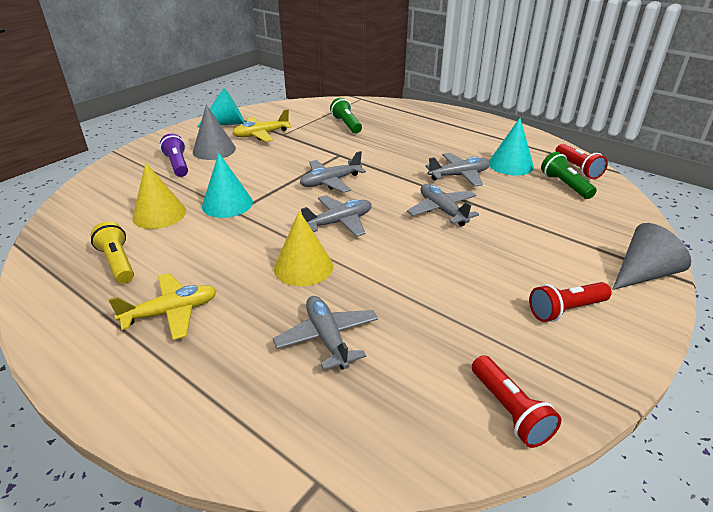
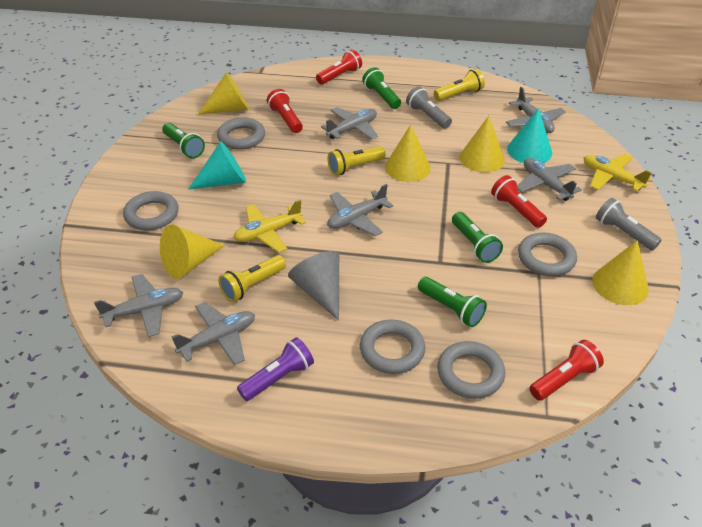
green flashlight: [330,98,362,133] [541,152,597,199] = 2 -> [162,123,205,159] [362,67,401,109] [418,277,487,327] [452,212,503,263] = 4
grey cone: [193,105,236,160] [612,223,691,290] = 2 -> [288,251,339,321] = 1
grey flashlight: none = 0 -> [406,86,452,128] [596,198,661,250] = 2
grey plane: [273,296,378,370] [300,151,366,193] [301,195,372,237] [407,184,479,226] [425,153,490,187] = 5 -> [94,274,183,337] [172,302,255,365] [321,107,378,140] [327,184,393,236] [506,87,566,133] [517,158,582,201] = 6
grey ring: none = 0 -> [123,191,179,231] [217,118,265,150] [360,319,425,374] [437,341,505,399] [518,232,577,276] = 5
red flashlight: [472,355,561,448] [529,282,612,322] [555,144,608,179] = 3 -> [267,89,303,133] [316,49,362,85] [491,175,547,228] [529,340,604,401] = 4
turquoise cone: [197,88,245,127] [202,153,253,218] [489,118,534,175] = 3 -> [189,141,246,189] [507,108,552,163] = 2
yellow cone: [132,162,186,229] [274,211,333,286] = 2 -> [160,224,225,279] [198,72,249,115] [385,125,431,182] [460,116,505,173] [592,240,649,305] = 5
yellow flashlight: [90,221,134,284] = 1 -> [219,255,286,302] [327,146,385,175] [434,69,485,101] = 3

